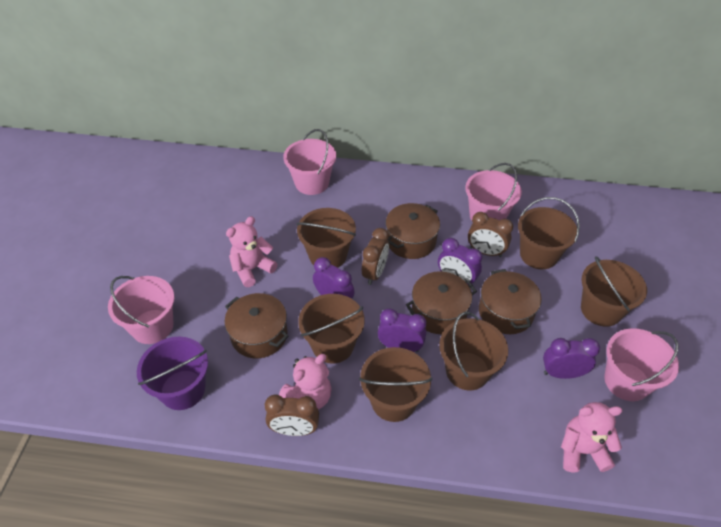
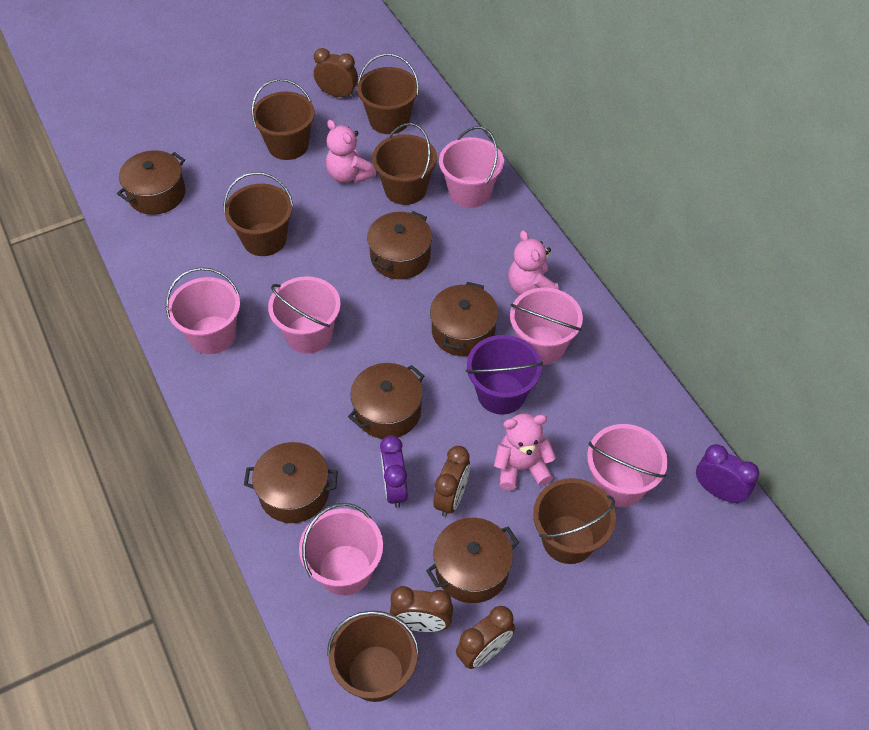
brown clock: [265,395,319,436] [362,228,389,285] [468,212,513,257] = 3 -> [314,48,358,99] [390,586,453,632] [433,446,470,517] [456,606,515,669] = 4
brown pot: [225,293,289,358] [386,203,440,259] [406,271,477,334] [479,269,542,334] = 4 -> [117,150,186,215] [244,442,338,523] [348,363,424,439] [367,211,432,279] [426,518,519,603] [430,282,498,356] = 6
pink bucket: [108,276,174,344] [283,129,336,195] [465,163,522,221] [604,328,679,401] = 4 -> [166,267,240,354] [268,276,341,353] [299,503,383,595] [439,126,504,208] [510,287,583,365] [587,424,668,507] = 6
purple clock: [313,257,355,299] [378,308,426,352] [438,238,482,288] [543,338,600,379] = 4 -> [380,435,408,508] [696,444,759,504] = 2

